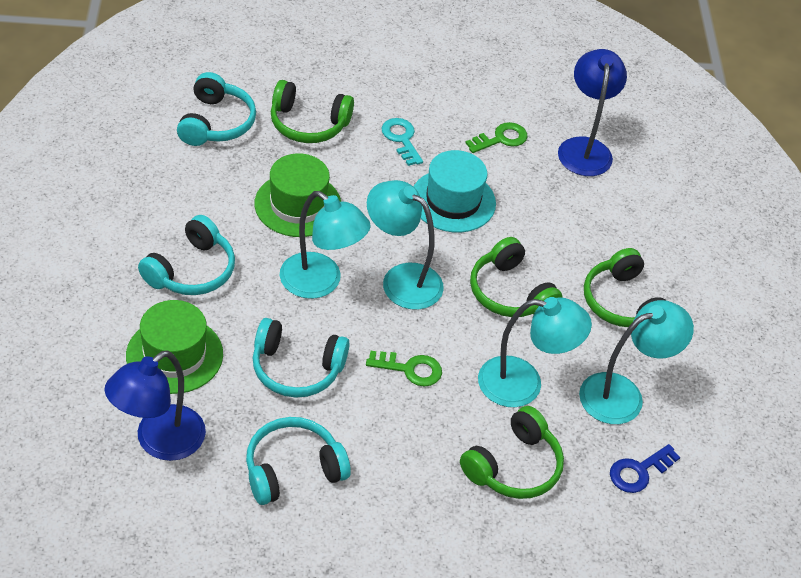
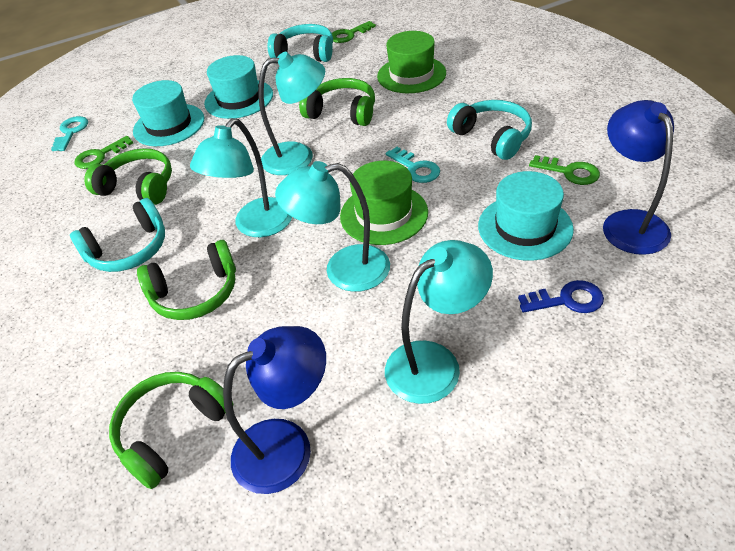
green key: [366,351,442,387] [466,122,528,153] = 2 -> [74,136,133,169] [332,21,376,43] [529,155,600,185] = 3
turquoise hat: [413,150,496,232] = 1 -> [132,80,204,146] [204,55,273,119] [478,171,574,261] = 3
turquoise headphones: [138,215,235,295] [177,72,256,146] [246,417,351,505] [253,318,350,398] = 4 -> [70,198,165,272] [268,24,333,62] [447,100,532,160] = 3
turquoise key: [382,118,423,166] = 1 -> [51,116,88,151] [386,147,440,183] = 2

